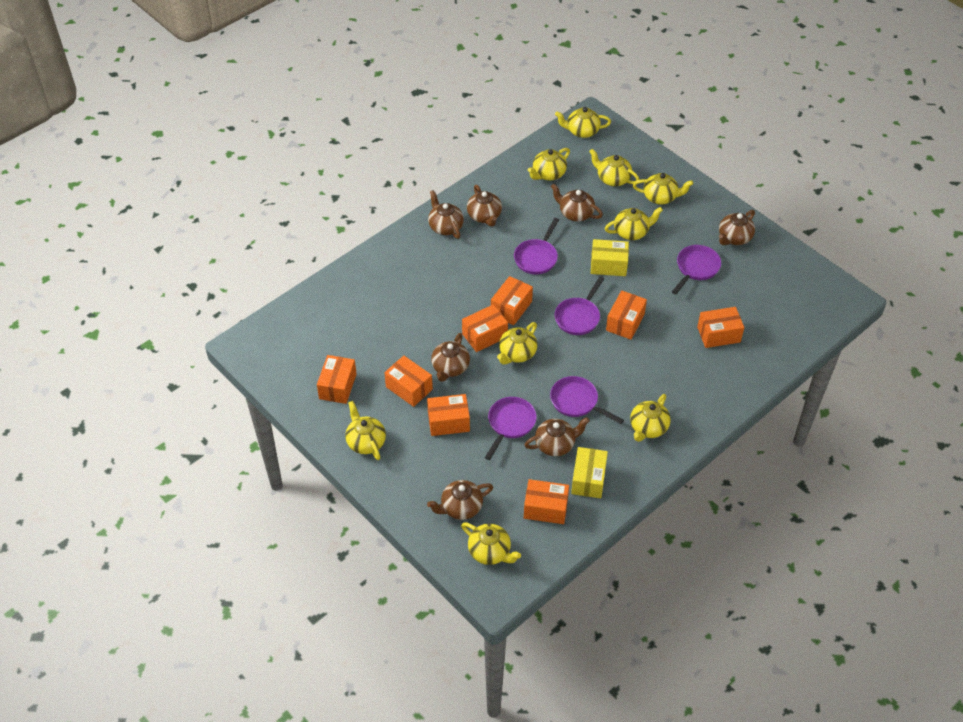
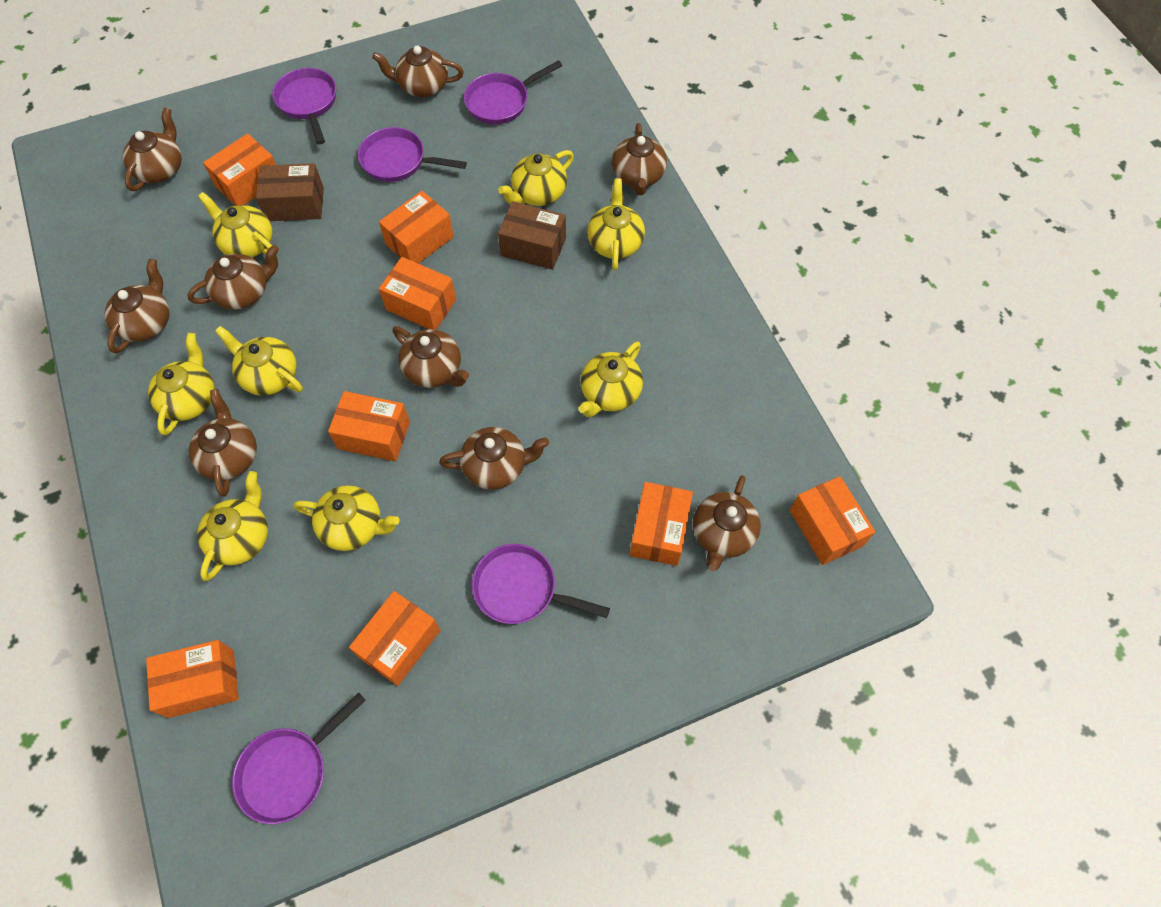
brown box: none = 0 -> [256,163,324,221] [498,201,566,270] = 2
brown teapot: [427,480,493,520] [428,190,464,239] [431,333,470,382] [467,185,502,227] [525,417,590,456] [551,183,603,221] [719,210,755,245] = 7 -> [105,259,170,353] [123,108,182,191] [187,245,279,309] [189,389,257,497] [372,46,464,97] [392,326,469,388] [439,427,549,490] [612,123,667,195] [693,475,761,572] = 9
yellow box: [571,447,608,498] [591,239,629,276] = 2 -> none = 0
yellow teapot: [345,401,386,460] [461,522,521,565] [497,322,538,365] [528,148,570,180] [555,107,611,138] [589,149,639,186] [605,207,663,240] [630,394,671,442] [633,173,693,205] = 9 -> [148,333,215,435] [197,471,268,581] [198,192,272,258] [215,326,303,396] [293,485,400,551] [498,150,574,206] [578,341,643,417] [587,178,645,270] = 8

